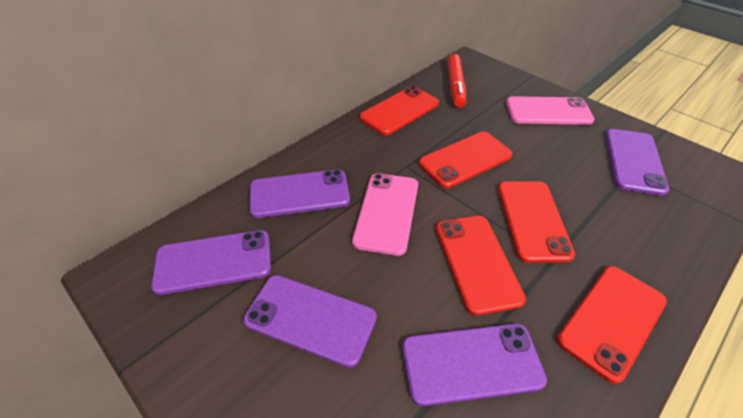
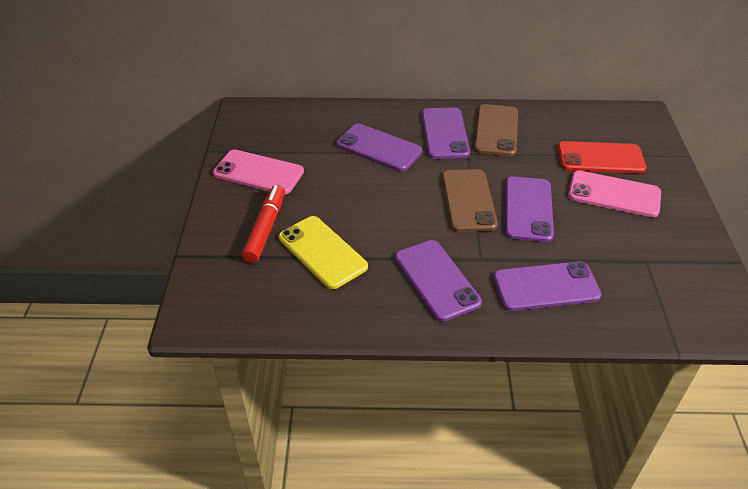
brown phone: none = 0 -> [442,169,498,232] [474,104,518,156] = 2
red phone: [360,86,439,135] [419,132,513,188] [436,216,526,315] [498,181,575,263] [557,266,667,384] = 5 -> [557,141,647,173] = 1
yellow phone: none = 0 -> [279,216,368,289] = 1

